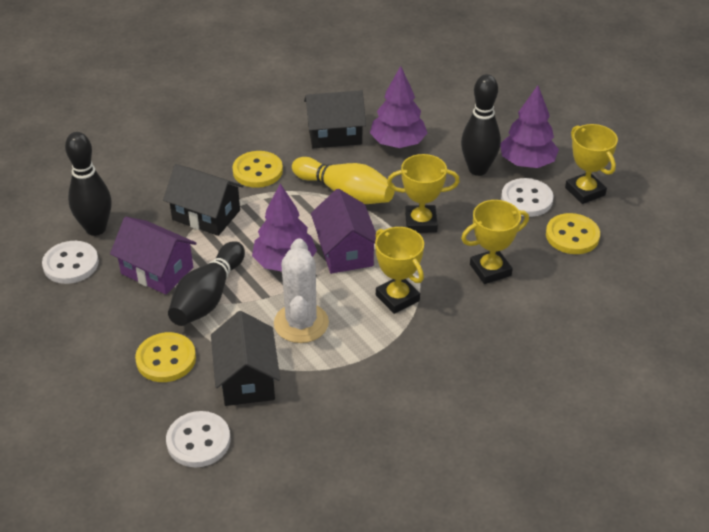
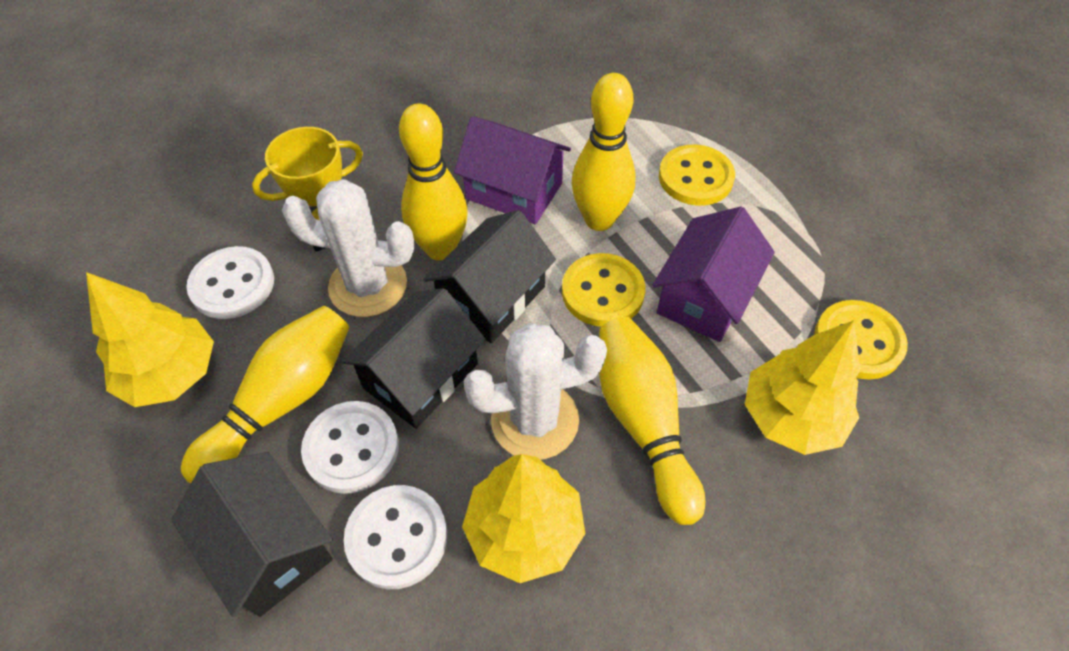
black bowling pin: [65,132,112,236] [168,241,245,326] [461,74,501,176] = 3 -> none = 0
purple tree: [252,183,317,271] [370,66,427,148] [500,85,559,168] = 3 -> none = 0
white cactus: [274,239,329,343] = 1 -> [282,179,414,317] [464,323,607,460] = 2
yellow bowling pin: [292,157,395,204] = 1 -> [181,306,349,483] [399,103,468,261] [572,73,635,231] [599,317,705,525] = 4
yellow tree: none = 0 -> [86,272,214,407] [462,454,585,583] [745,321,860,455] = 3
yellow trophy: [375,227,424,314] [387,154,460,233] [461,200,529,284] [565,124,618,204] = 4 -> [252,127,363,252] = 1

